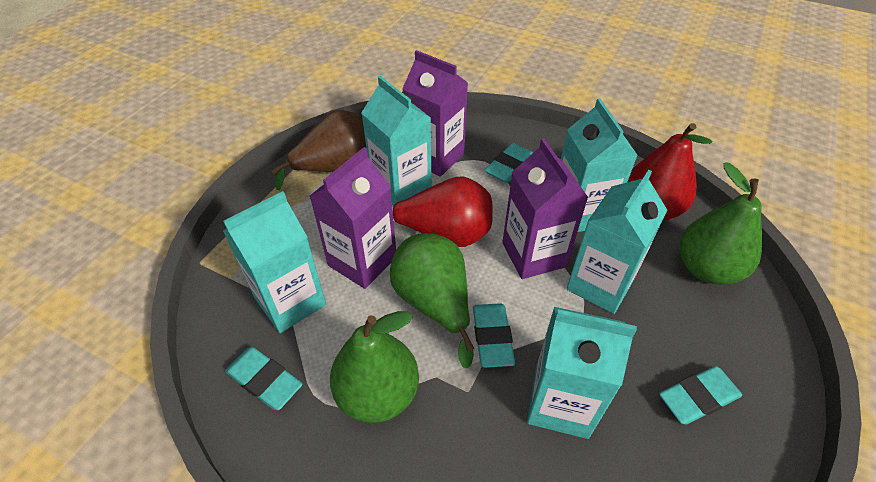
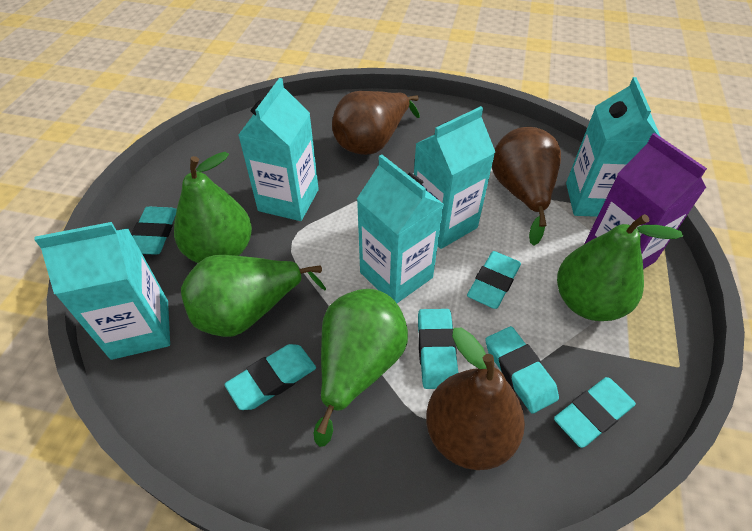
brown pear: [271,110,366,190] = 1 -> [332,91,420,155] [426,328,525,470] [492,127,561,246] = 3
green pear: [330,311,419,423] [390,233,475,368] [680,162,762,285] = 3 -> [174,152,252,263] [181,255,326,337] [313,289,408,447] [557,214,683,321] = 4
purple carton: [310,147,396,289] [402,50,468,177] [502,138,588,279] = 3 -> [584,133,707,269] = 1
red pear: [393,176,493,247] [628,123,712,220] = 2 -> none = 0
turquoise eraser: [225,347,302,410] [473,303,515,368] [485,143,533,183] [659,366,742,425] = 4 -> [131,207,177,254] [224,344,316,410] [418,309,458,389] [467,251,521,309] [485,326,559,414] [554,377,636,448] = 6

